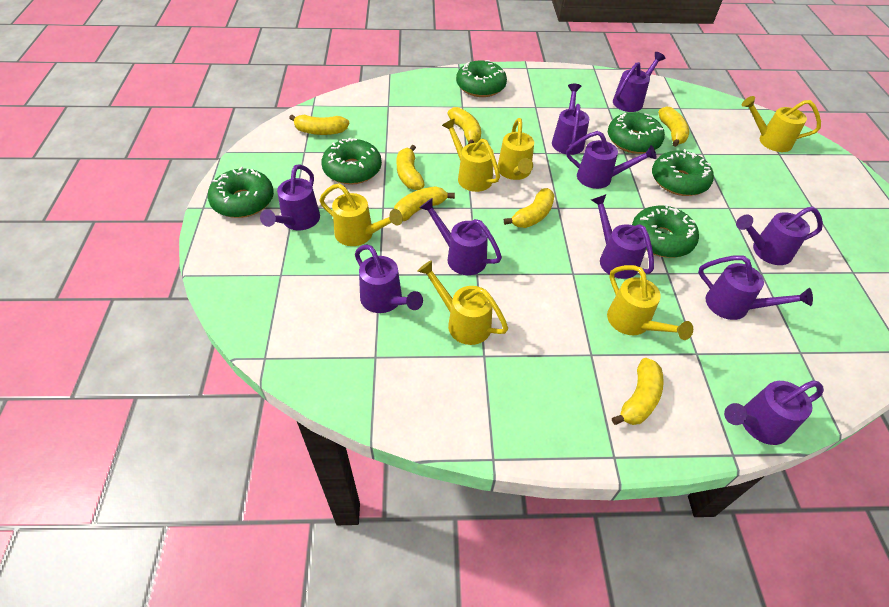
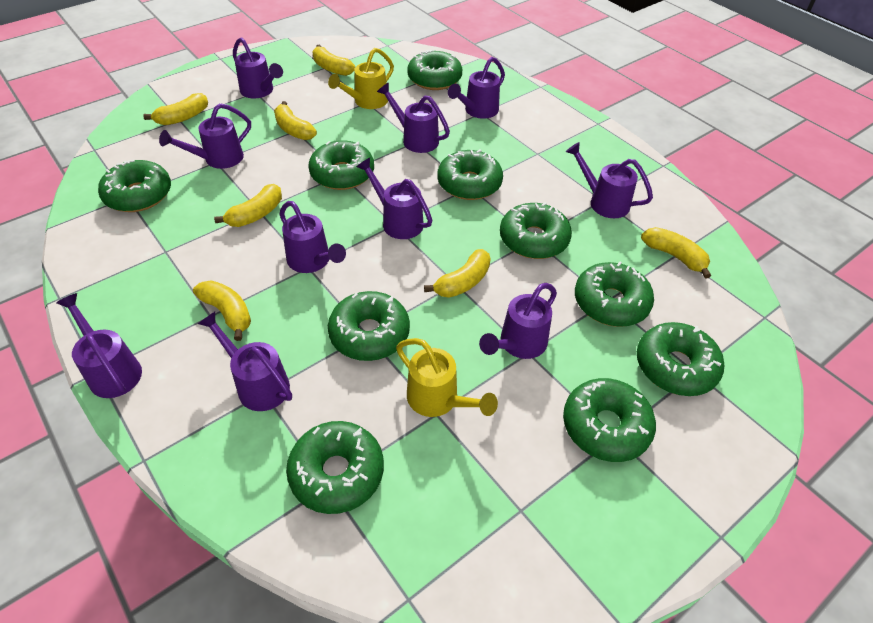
green donut: [208,167,274,218] [321,138,382,185] [456,60,507,97] [608,112,665,154] [632,204,699,258] [652,149,714,196] = 6 -> [98,160,171,212] [286,421,384,514] [308,140,374,190] [328,291,410,361] [407,50,462,90] [437,149,503,200] [500,202,572,259] [563,378,656,462] [575,262,654,327] [637,322,724,396] = 10
yellow watering can: [319,183,403,246] [417,260,508,345] [442,119,500,192] [498,118,534,180] [607,265,693,340] [742,96,821,152] = 6 -> [328,48,394,109] [396,338,498,417] = 2

